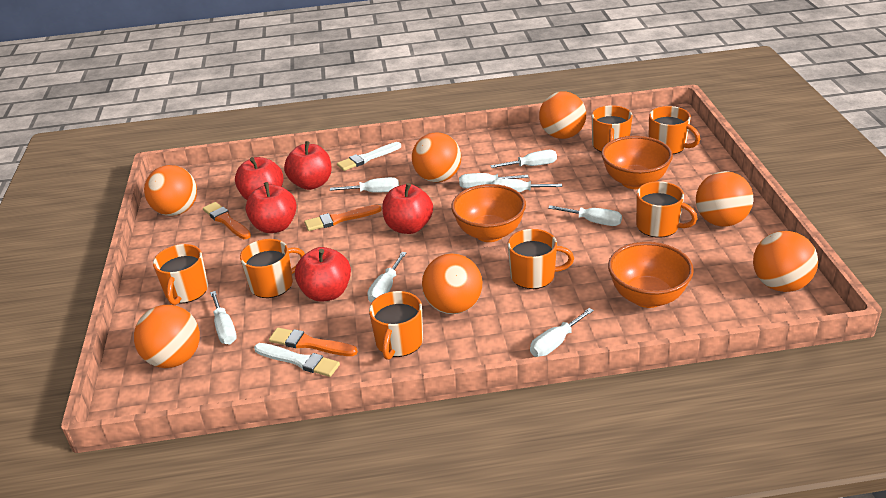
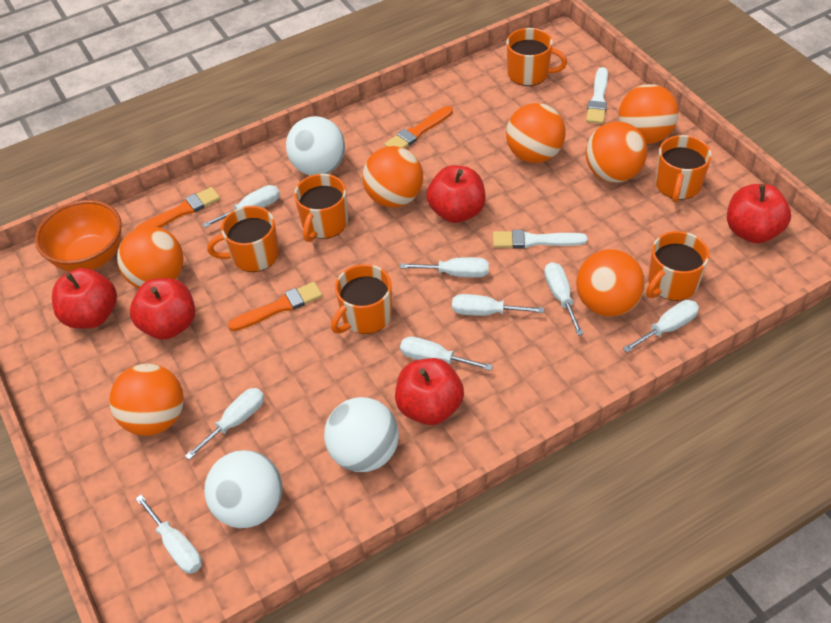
orange bowl: [451,184,526,242] [601,136,673,189] [608,242,694,308] = 3 -> [35,200,122,272] = 1
orange mug: [153,244,208,305] [240,239,305,298] [369,291,423,360] [508,229,574,289] [592,105,633,152] [636,181,697,238] [648,106,700,154] = 7 -> [207,206,279,272] [294,174,348,242] [331,264,392,334] [506,28,567,86] [646,231,709,301] [655,135,712,203] = 6
white ball: none = 0 -> [204,450,282,528] [286,116,345,176] [324,397,399,472] = 3

